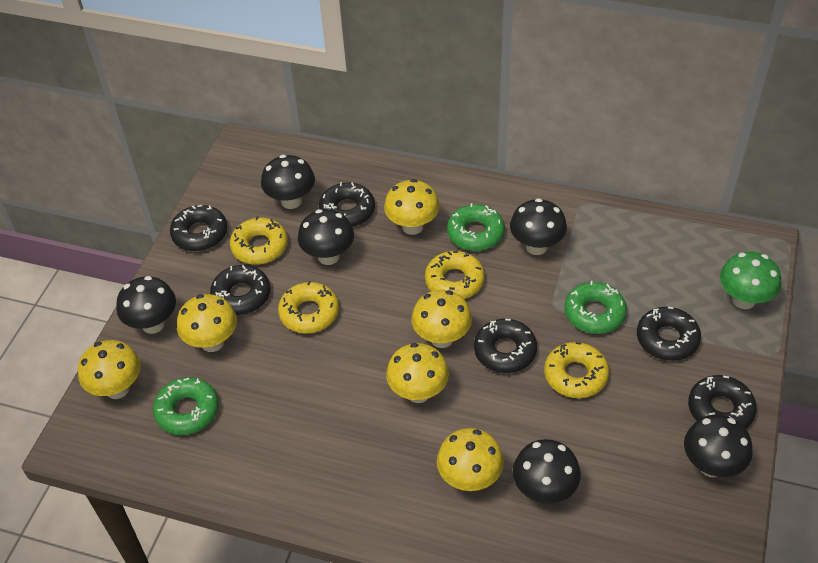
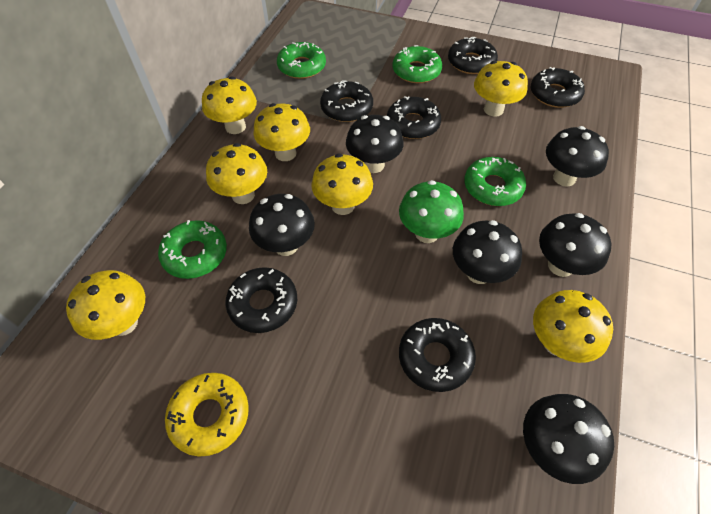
green donut: [153,377,219,435] [447,203,505,251] [564,281,627,334] = 3 -> [158,220,227,279] [277,42,326,79] [392,45,442,83] [464,157,526,206] = 4
yellow donut: [230,216,288,265] [278,281,339,334] [425,251,485,299] [544,342,609,398] = 4 -> [165,373,249,457] = 1
yellow mushroom: [78,340,141,399] [177,294,237,352] [384,179,440,235] [386,343,449,403] [411,290,472,348] [437,428,504,491] = 6 -> [66,270,145,340] [202,77,257,134] [206,143,267,204] [253,103,310,161] [311,154,373,215] [474,61,528,117] [533,290,613,363] = 7

